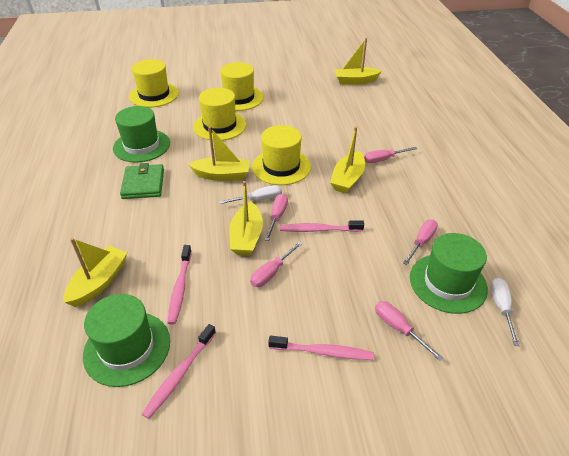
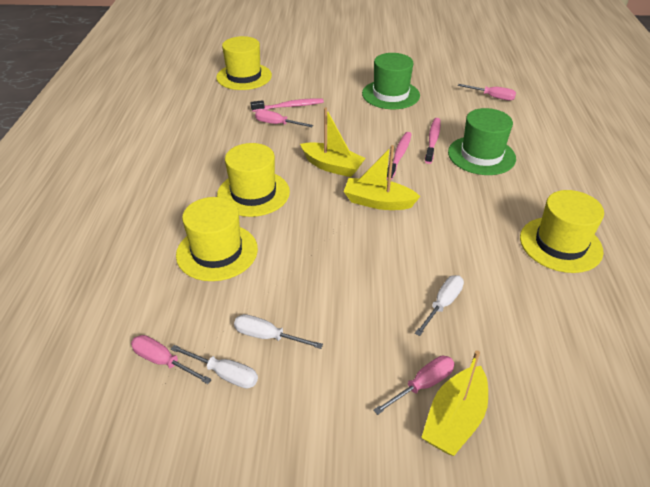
green hat: [83,294,170,387] [113,106,170,162] [410,233,488,314] = 3 -> [362,53,420,109] [448,108,516,175] = 2
green wallet: [120,163,164,199] = 1 -> none = 0
pink screwdriver: [250,241,303,287] [265,194,288,241] [364,147,417,163] [375,301,443,361] [403,220,438,265] = 5 -> [131,335,212,384] [255,109,313,127] [373,356,455,415] [458,84,516,101] = 4
pink toothbrush: [142,324,216,419] [168,245,192,325] [268,336,374,360] [280,220,364,232] = 4 -> [251,98,324,112] [387,132,412,180] [425,118,441,164] = 3
white screwdriver: [219,185,282,204] [491,278,520,346] = 2 -> [171,345,258,389] [234,314,323,349] [415,275,464,336] = 3
yellow boat: [64,238,127,307] [188,126,250,181] [229,181,263,255] [330,126,365,193] [334,38,382,85] = 5 -> [300,107,366,177] [344,145,420,210] [421,350,488,456] = 3

